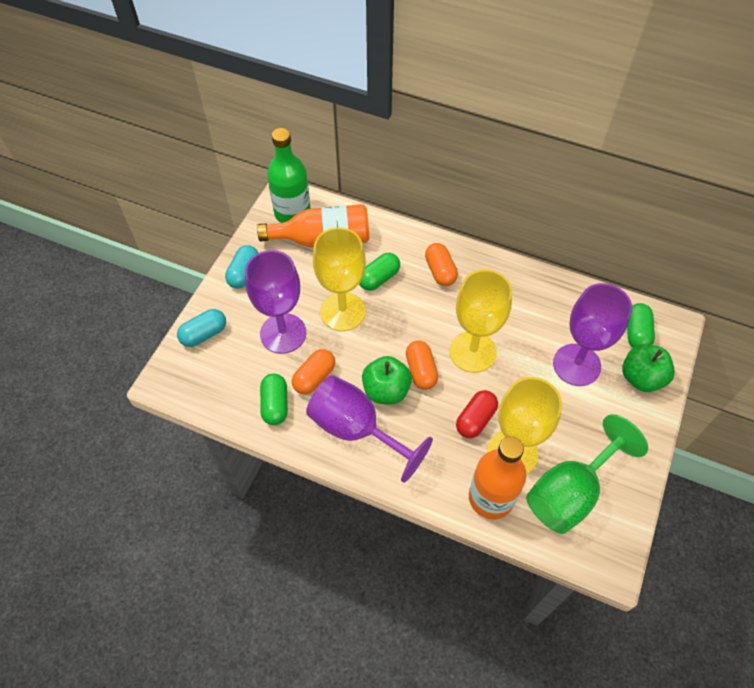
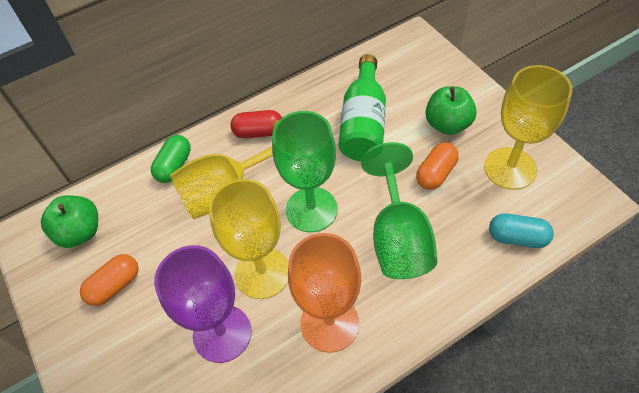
green capsule: [260,373,288,425] [359,253,400,291] [627,303,655,348] = 3 -> [151,135,191,183] = 1
green goblet: [526,414,648,534] = 1 -> [272,111,338,232] [361,142,437,279] = 2
orange bottle: [257,204,369,247] [469,436,526,519] = 2 -> none = 0
orange capsule: [292,349,335,394] [406,340,438,390] [425,243,458,286] = 3 -> [80,254,138,306] [416,142,459,190] = 2
orange goblet: none = 0 -> [288,233,361,353] = 1
purple goblet: [245,250,306,354] [306,375,433,483] [553,283,632,386] = 3 -> [154,245,252,363] = 1
turquoise capsule: [177,309,226,347] [225,245,258,289] = 2 -> [489,213,554,248] = 1

